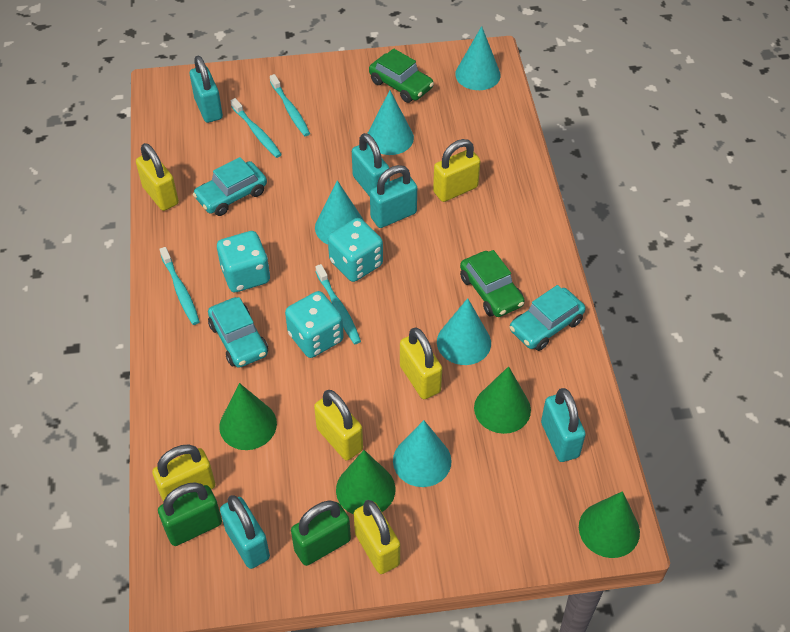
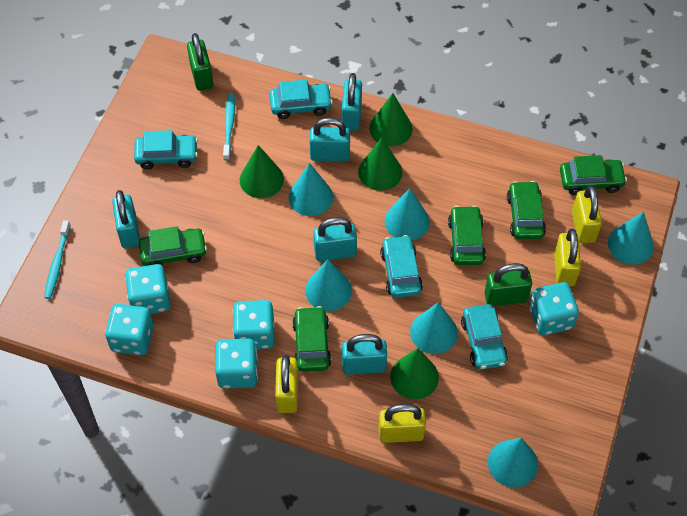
green car: [369,48,434,103] [460,250,525,317] = 2 -> [139,226,207,266] [292,306,332,372] [448,206,486,265] [507,181,546,240] [560,155,627,195] = 5
turquoise car: [193,157,267,216] [208,297,268,368] [510,285,586,351] = 3 -> [134,130,198,169] [269,79,333,119] [380,235,423,298] [461,304,508,370] = 4
turquoise cone: [315,180,364,244] [367,90,414,155] [393,420,452,487] [437,298,491,365] [455,26,501,90] = 5 -> [289,163,333,216] [305,259,352,311] [385,188,430,240] [410,302,458,354] [488,438,538,488] [608,212,654,265] = 6
turquoise dice: [217,231,270,292] [285,291,344,358] [328,218,383,282] = 3 -> [105,304,154,355] [125,264,170,314] [215,339,258,389] [233,300,275,349] [529,282,579,335] = 5
turquoise toothbrush: [160,247,200,325] [231,98,282,158] [270,74,310,136] [316,264,361,344] = 4 -> [44,220,71,299] [223,93,235,161] = 2
yellow padlock: [136,143,179,211] [152,444,215,502] [314,390,363,461] [354,500,400,574] [400,327,442,399] [433,139,480,202] = 6 -> [275,355,298,413] [378,404,426,443] [554,229,581,286] [572,185,602,243] = 4

